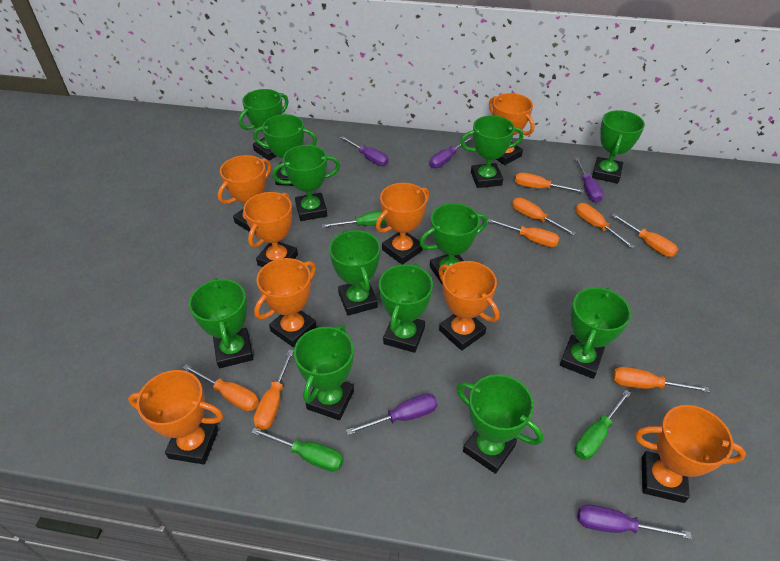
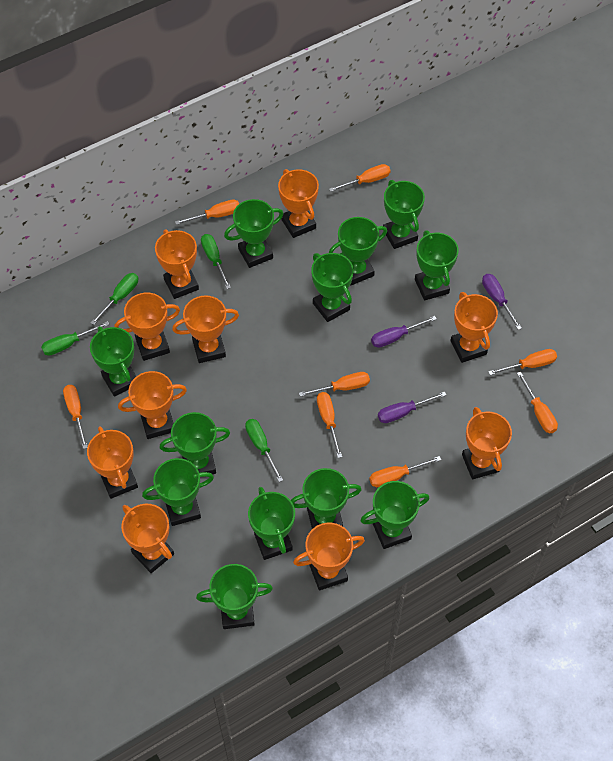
green screwdriver: [251,427,344,472] [322,210,387,228] [575,390,631,460] = 3 -> [41,321,110,356] [91,273,138,325] [201,234,231,289] [245,419,283,482] = 4
orange trophy: [128,370,223,465] [218,155,271,232] [243,192,298,267] [254,258,317,348] [376,183,429,264] [438,261,499,351] [489,93,535,165] [635,405,746,503] = 8 -> [87,427,138,499] [114,293,180,361] [118,371,187,439] [121,504,174,573] [155,229,199,299] [172,295,239,363] [278,169,319,238] [293,523,365,590] [451,292,498,363] [462,407,512,479] = 10
purple screwdriver: [340,136,389,166] [346,393,438,435] [429,136,473,168] [575,158,604,203] [577,505,692,539] = 5 -> [371,316,437,348] [378,391,446,423] [482,274,522,330] = 3

